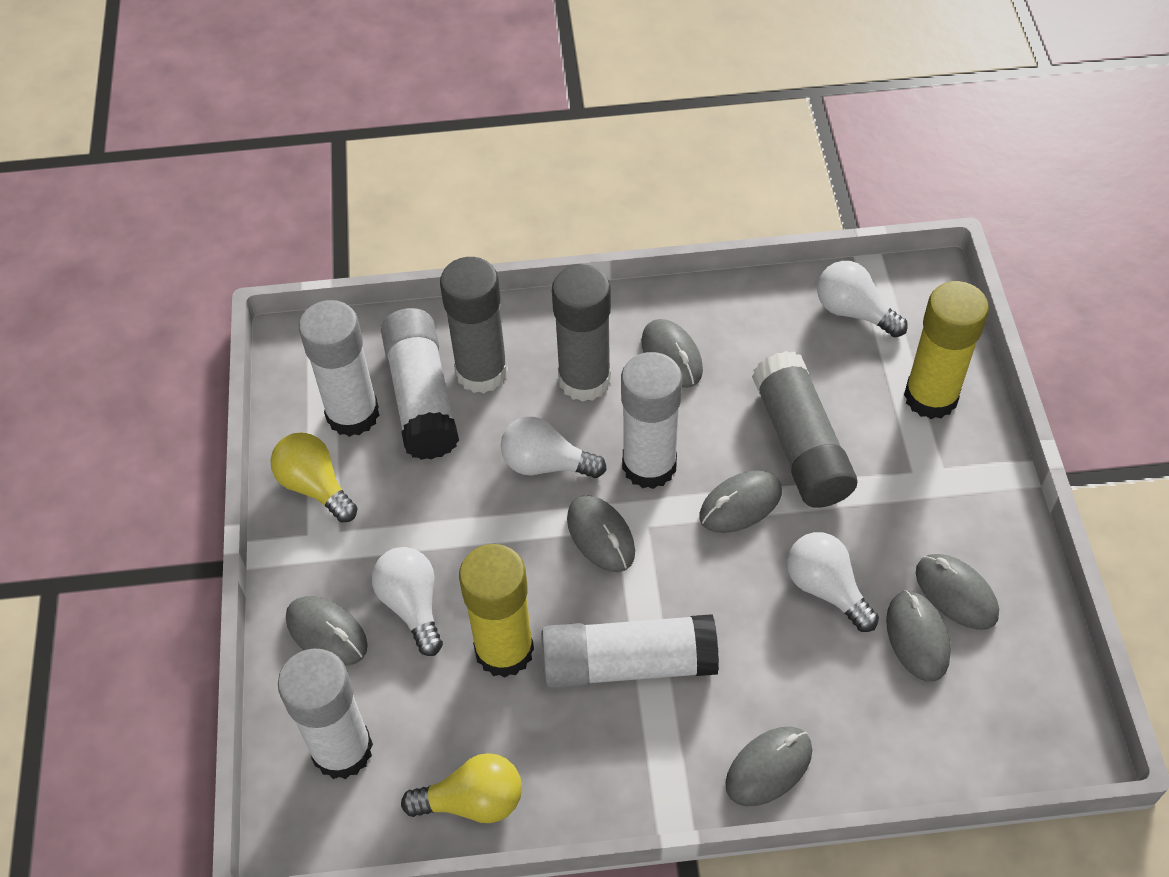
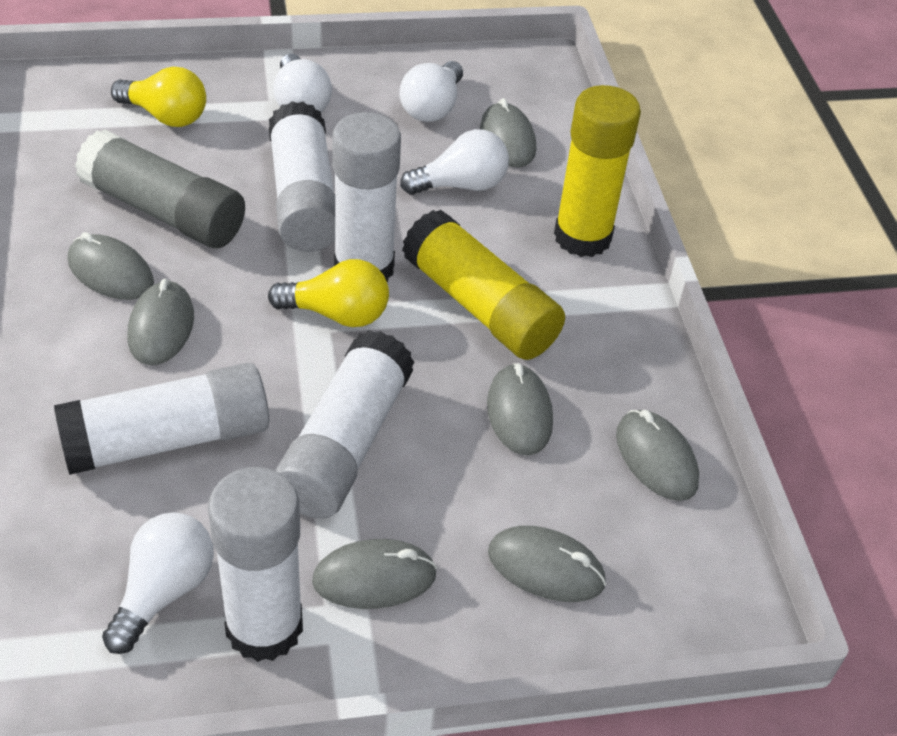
grey glue stick: [440,257,508,393] [552,264,611,402] [752,351,857,508] = 3 -> [75,129,245,248] = 1

